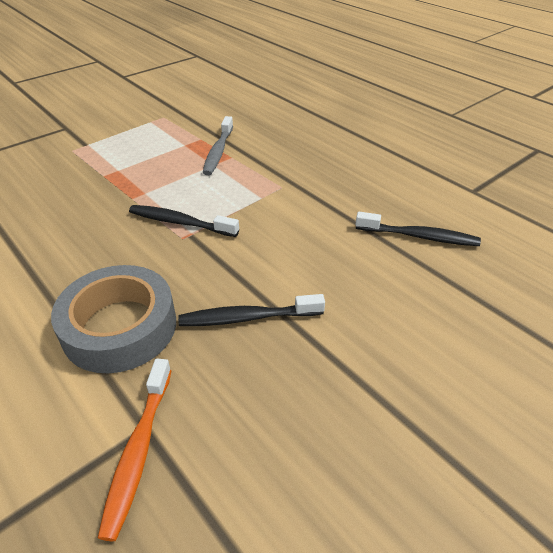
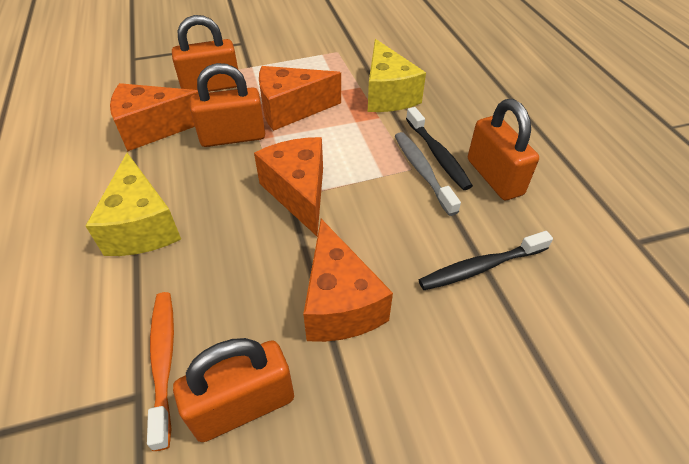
black toothbrush: [129,205,239,237] [178,294,325,326] [355,212,481,246] = 3 -> [406,107,473,190] [419,231,553,290] = 2
grey tape: [51,265,176,373] = 1 -> none = 0
orange cheese: none = 0 -> [110,83,199,151] [254,137,323,236] [259,66,341,131] [303,219,393,342] = 4
orange padlock: none = 0 -> [172,15,238,92] [173,338,294,442] [190,63,265,147] [468,99,539,200] = 4
yellow cheese: none = 0 -> [85,153,181,256] [368,39,426,112] = 2

